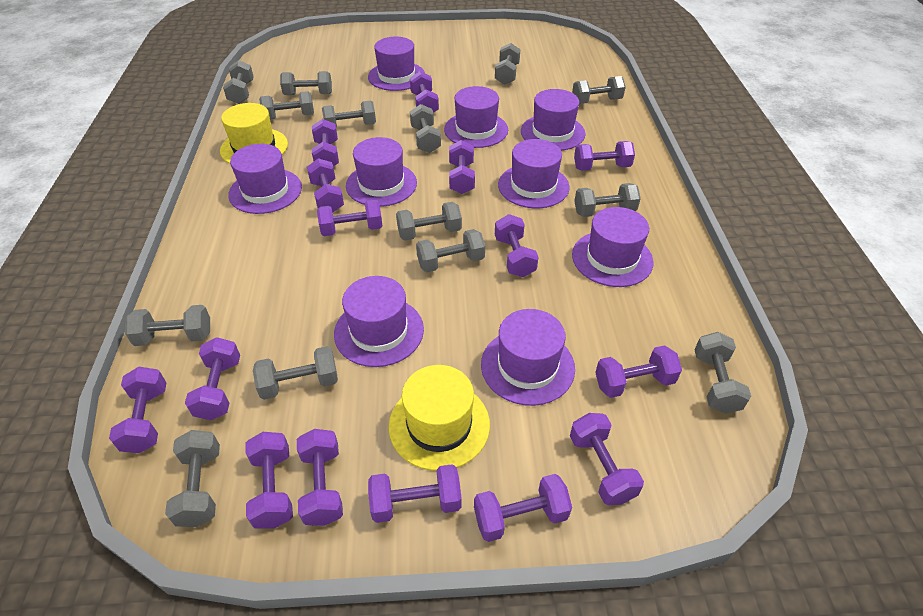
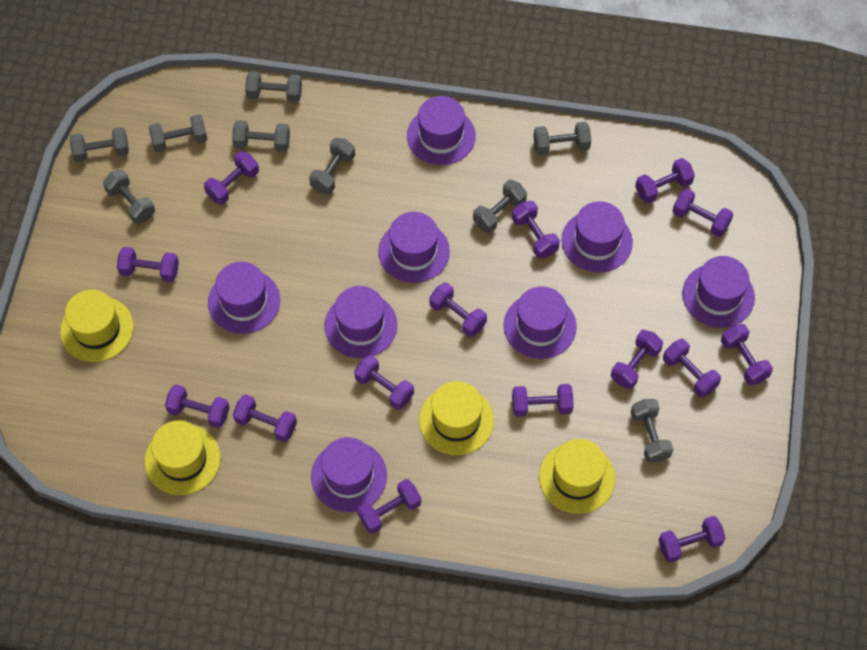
grey dumbbell: [125,305,210,346] [165,430,220,527] [223,60,254,104] [253,346,338,400] [259,91,314,119] [280,71,332,95] [322,100,376,128] [396,202,462,241] [410,104,441,153] [416,229,485,272] [495,43,520,85] [572,76,626,104] [574,183,641,217] [694,332,751,414] = 14 -> [70,127,129,162] [103,170,155,224] [149,114,207,152] [232,120,290,152] [245,71,302,103] [309,138,355,194] [473,180,527,233] [533,122,591,155] [631,399,674,462] = 9
purple hat: [228,144,302,214] [334,276,424,367] [346,137,417,207] [368,37,425,91] [444,86,508,148] [481,309,575,406] [498,139,570,208] [521,89,585,151] [572,207,654,287] = 9 -> [208,262,280,334] [311,437,387,512] [324,286,397,358] [378,212,450,283] [407,96,476,165] [504,286,577,359] [562,201,633,273] [682,256,755,328] = 8
yellow hat: [220,103,288,164] [389,365,490,471] = 2 -> [60,290,134,362] [145,421,221,495] [419,381,494,455] [539,439,615,514] = 4

